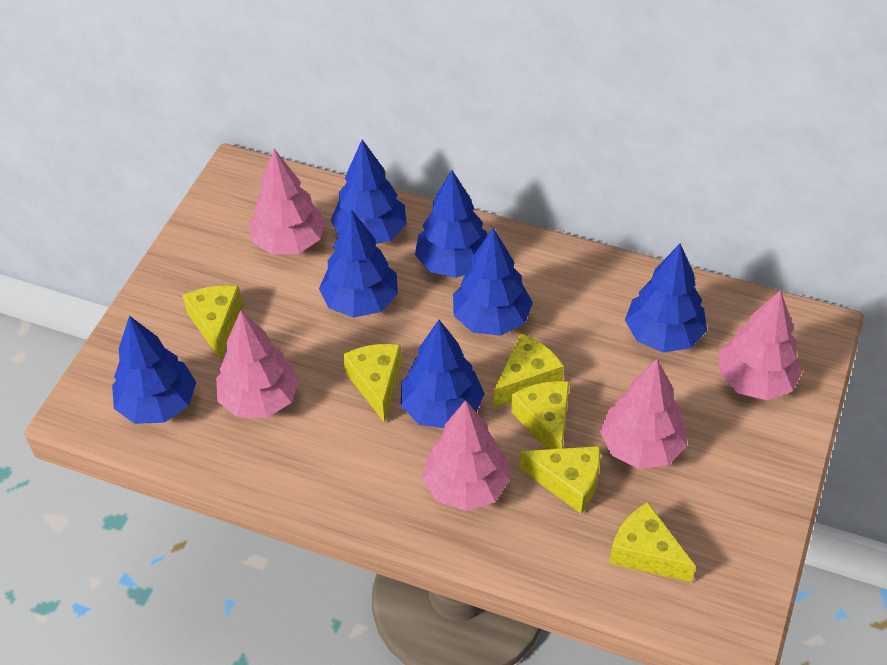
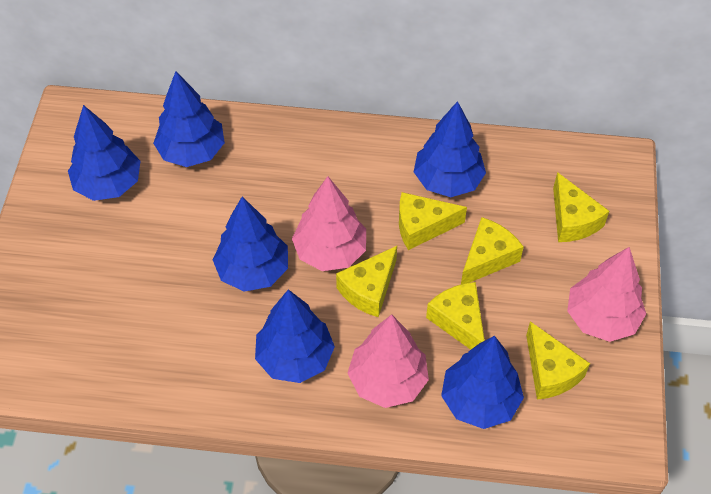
blue tree: [112,316,196,424] [319,209,398,318] [330,140,407,244] [401,320,485,428] [415,170,487,278] [453,228,533,336] [625,243,707,352] = 7 -> [68,105,140,201] [153,71,225,167] [213,196,288,292] [255,289,335,383] [414,101,486,197] [441,336,524,429] = 6
pink tree: [216,310,300,418] [249,149,325,255] [422,400,511,511] [600,359,687,469] [719,290,803,400] = 5 -> [292,176,366,271] [348,314,429,408] [567,247,646,342] = 3

